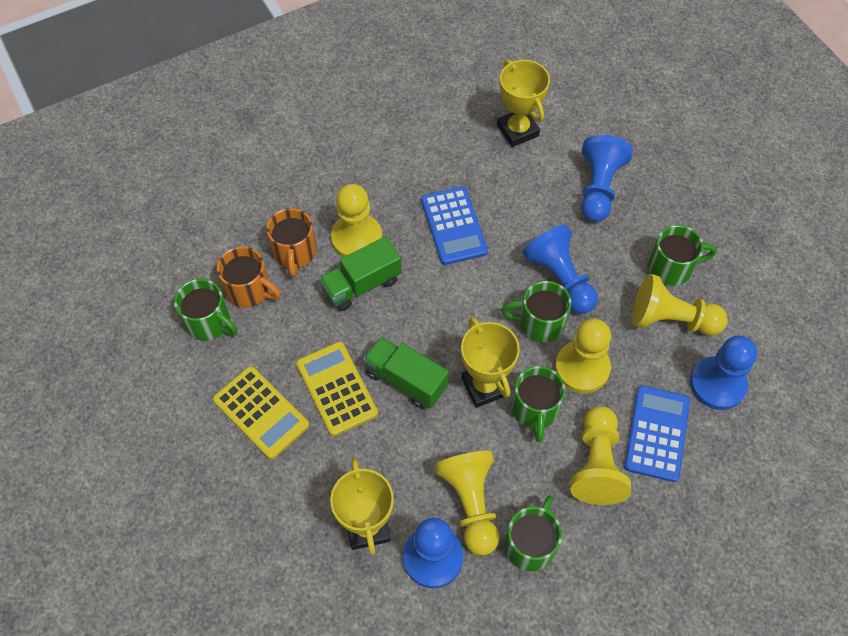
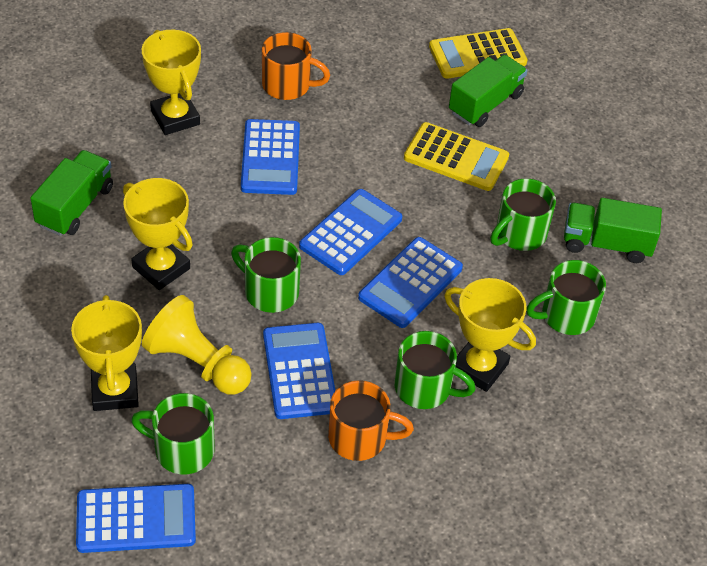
blue calculator: [421,187,488,265] [624,385,690,482] = 2 -> [76,484,196,553] [241,119,300,195] [263,323,335,419] [299,189,402,275] [358,237,463,328] = 5
blue pawn: [403,518,463,588] [522,225,598,314] [581,135,633,222] [690,335,757,410] = 4 -> none = 0
green truck: [319,236,402,311] [363,337,449,409] = 2 -> [30,150,113,236] [449,55,527,127] [564,198,662,263] = 3
yellow pawn: [331,184,382,257] [435,451,499,555] [555,318,611,393] [570,406,631,505] [632,274,728,335] = 5 -> [142,295,252,395] = 1
yellow trophy: [330,458,394,555] [461,317,520,408] [497,60,550,147] = 3 -> [71,295,142,411] [123,178,193,290] [142,30,201,135] [444,278,536,392] = 4

